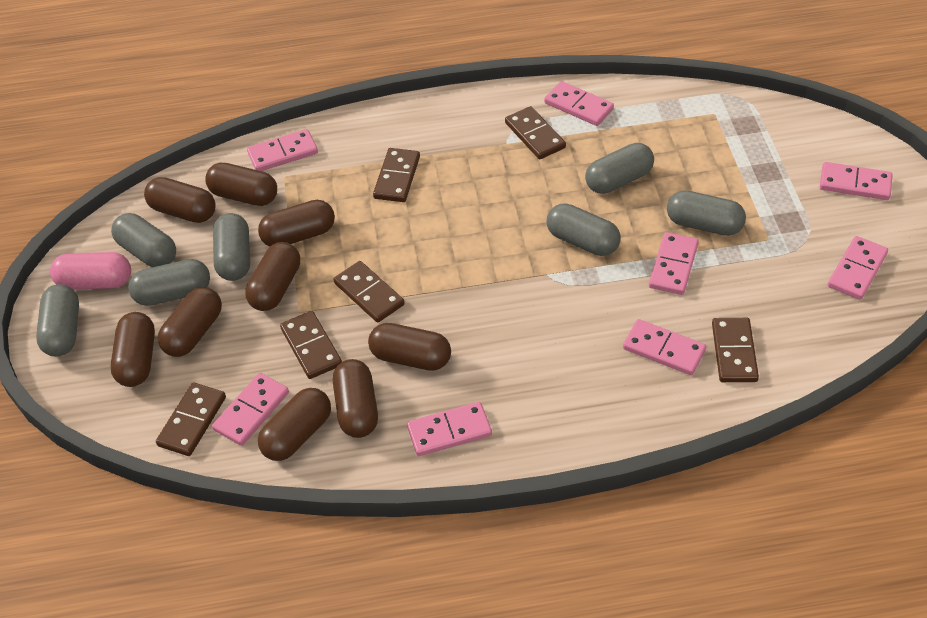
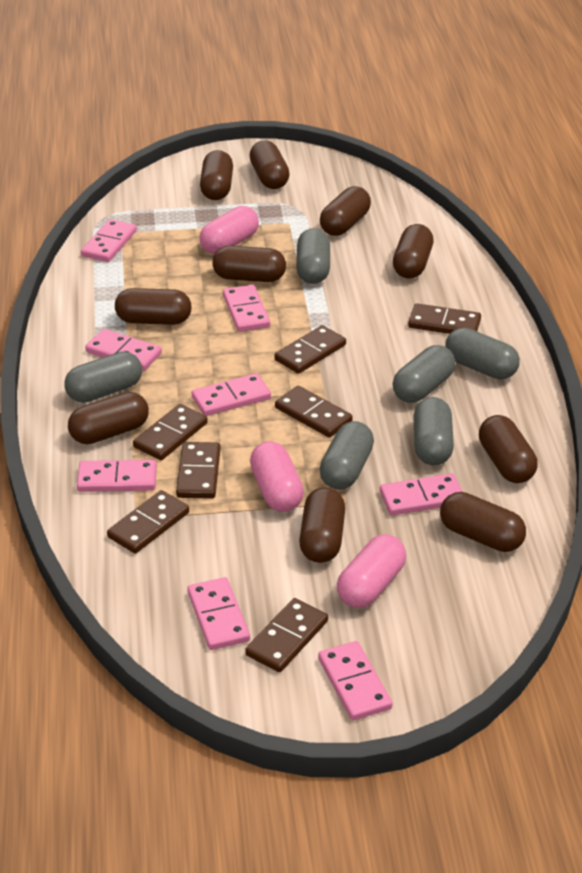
brown capsule: [111,312,155,387] [144,177,216,223] [158,287,222,357] [205,163,277,206] [245,242,300,311] [258,200,335,246] [258,388,331,461] [333,359,378,438] [368,323,451,371] = 9 -> [68,392,149,444] [115,288,192,325] [200,150,233,200] [212,246,286,282] [249,140,290,189] [299,487,345,563] [320,186,371,236] [393,224,433,278] [440,492,526,552] [479,415,538,483] = 10
brown domino: [156,382,226,456] [280,311,342,379] [333,261,404,323] [373,148,420,202] [505,106,566,159] [712,318,759,382] = 6 -> [107,490,189,553] [133,404,208,460] [176,442,220,499] [245,598,328,672] [274,325,346,374] [275,386,353,438] [408,303,481,334] = 7
grey capsule: [36,284,79,357] [111,213,176,267] [128,259,210,306] [213,213,250,281] [546,203,620,256] [585,143,654,194] [667,190,746,236] = 7 -> [64,351,142,403] [296,228,330,284] [319,421,374,490] [393,345,455,403] [414,397,454,465] [445,328,520,379] = 6
pink capsule: [50,252,131,290] = 1 -> [200,206,259,254] [250,441,304,512] [337,534,406,608] = 3

